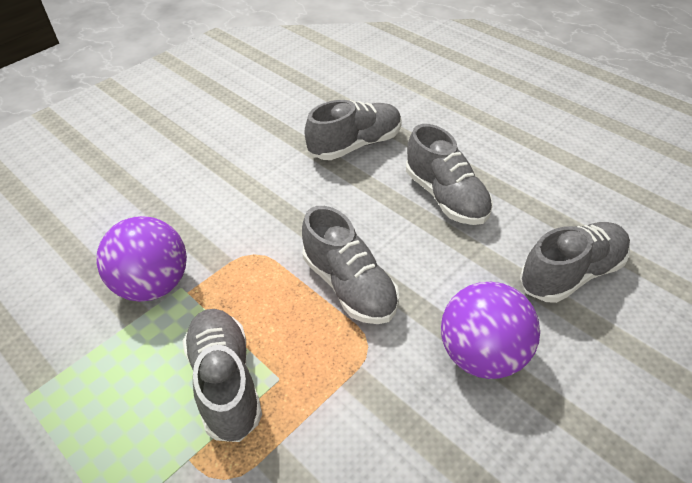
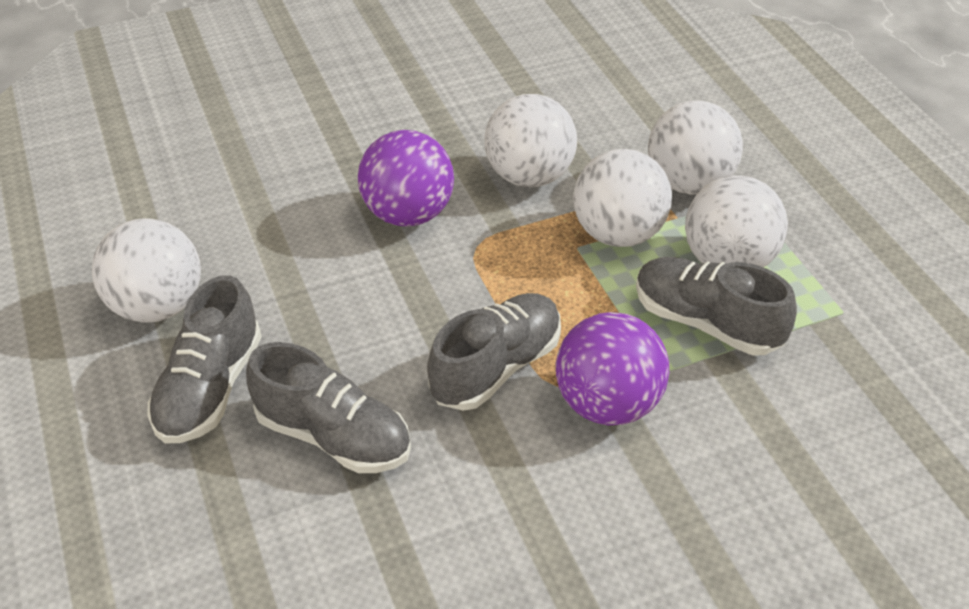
grey shoe: [183,309,262,442] [302,206,399,324] [305,100,402,160] [406,124,493,225] [520,222,630,303] = 5 -> [147,275,262,443] [246,342,411,473] [427,293,561,411] [636,257,797,356] = 4
white ball: none = 0 -> [92,218,201,323] [484,94,577,187] [573,149,672,247] [648,100,743,194] [685,175,788,268] = 5

